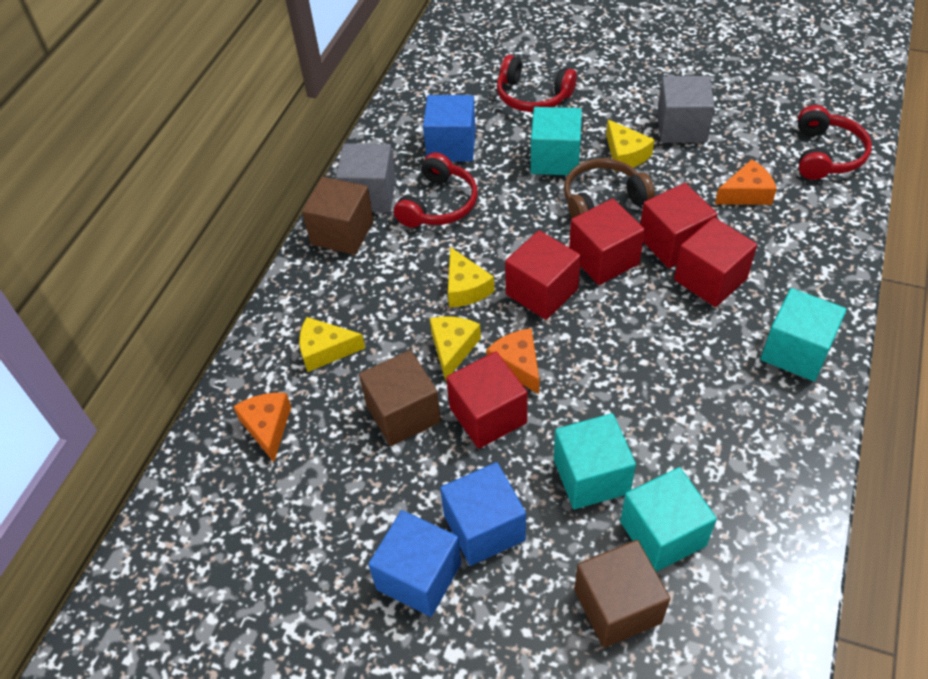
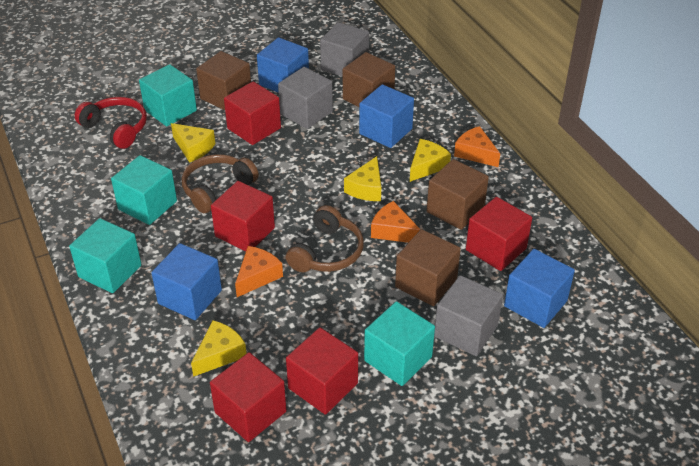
blue cube: [368,510,461,617] [423,95,476,162] [440,462,526,566] = 3 -> [151,243,222,320] [257,37,309,93] [359,84,414,148] [504,249,575,328] = 4
brown cube: [302,177,374,255] [359,350,441,446] [574,540,670,648] = 3 -> [196,51,251,110] [343,52,395,107] [395,229,461,306] [427,159,489,230] = 4
brown headphones: [564,158,655,218] = 1 -> [182,154,259,213] [286,205,364,272] = 2
grey cube: [336,143,396,213] [657,76,715,143] = 2 -> [278,67,333,129] [320,22,369,77] [434,275,503,356] = 3
red headphones: [394,152,477,228] [497,55,577,112] [798,105,872,180] = 3 -> [74,97,147,149] = 1

